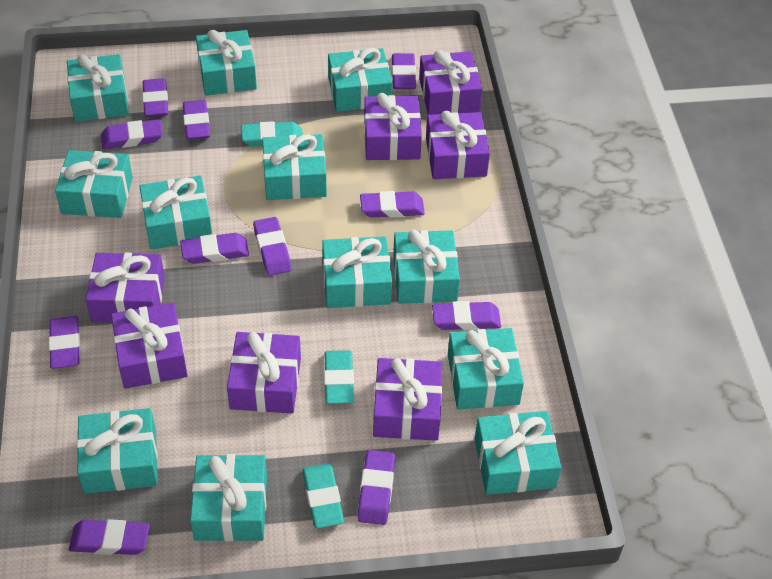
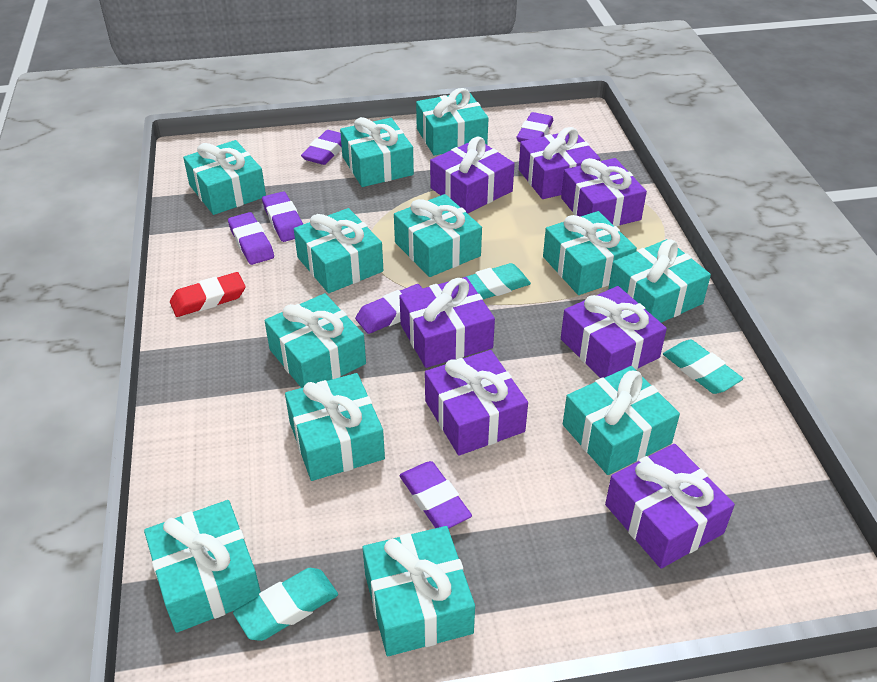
purple eraser: [49,316,80,369] [69,519,150,555] [101,119,163,149] [142,78,168,117] [180,233,249,264] [183,100,210,140] [253,217,292,276] [357,450,395,525] [360,191,425,218] [392,53,416,89] [432,301,501,330] = 11 -> [228,212,274,265] [262,192,303,242] [301,130,342,165] [355,284,423,334] [399,461,472,529] [516,112,554,142] = 6
red eraser: none = 0 -> [170,272,246,317] = 1

